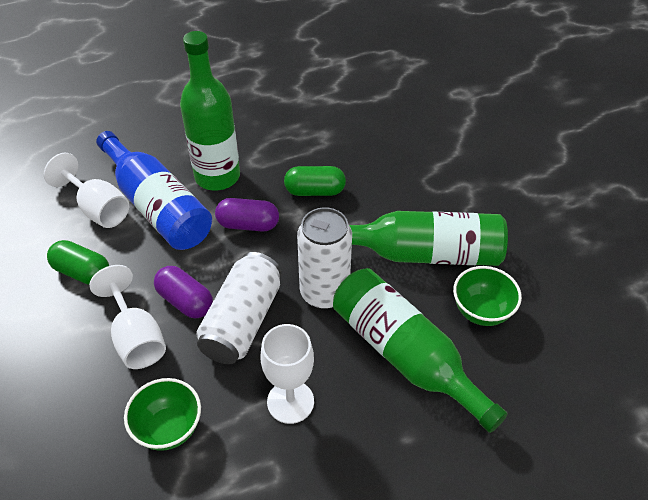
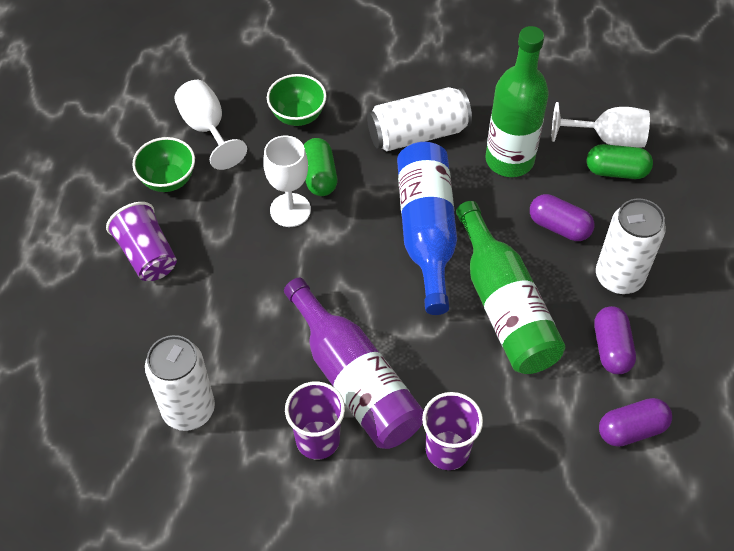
green bottle: [180,31,240,191] [333,268,508,433] [349,211,508,266] = 3 -> [456,201,566,374] [485,26,549,177] = 2
purple bottle: none = 0 -> [284,278,424,449] = 1
purple capsule: [154,266,213,318] [215,198,279,231] = 2 -> [530,194,594,241] [594,306,636,374] [599,398,672,447] = 3
purple cup: none = 0 -> [106,202,177,281] [285,381,345,460] [422,392,483,470] = 3
white can: [196,252,281,364] [297,207,352,309] = 2 -> [145,335,215,431] [367,87,472,151] [596,198,666,294] = 3

